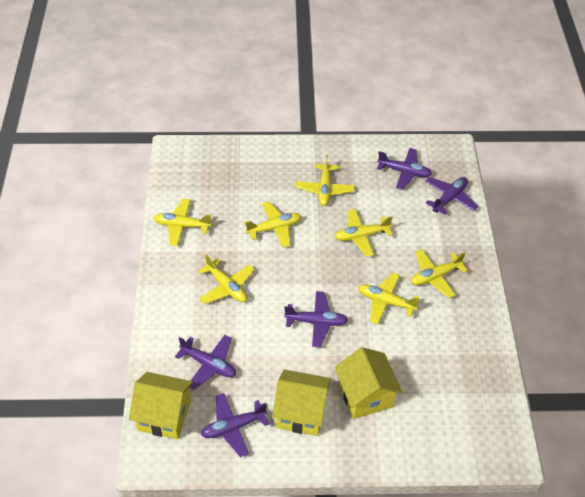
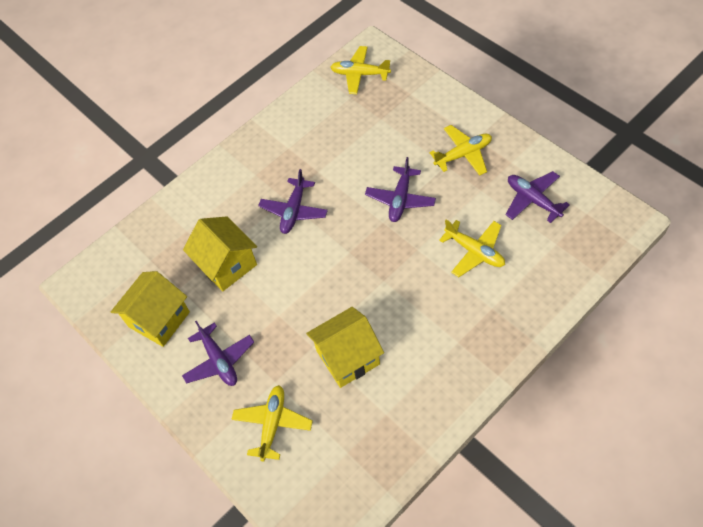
purple plane: [175,335,236,390] [201,393,269,457] [284,291,348,347] [377,148,432,190] [425,177,478,215] = 5 -> [182,320,254,386] [258,169,328,234] [365,157,436,222] [506,171,570,223] = 4
yellow plane: [154,199,212,246] [198,254,254,304] [244,201,301,248] [295,155,355,206] [335,209,393,257] [358,272,419,324] [411,249,468,298] = 7 -> [232,385,313,462] [330,46,391,94] [430,125,492,176] [439,220,505,277] = 4

